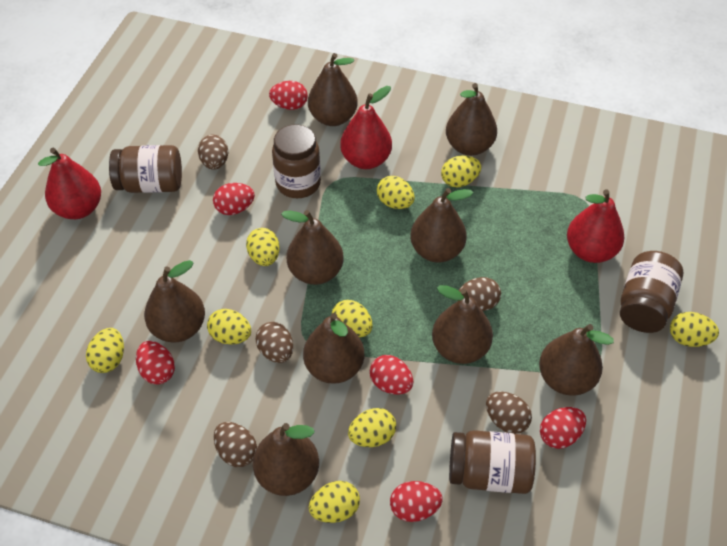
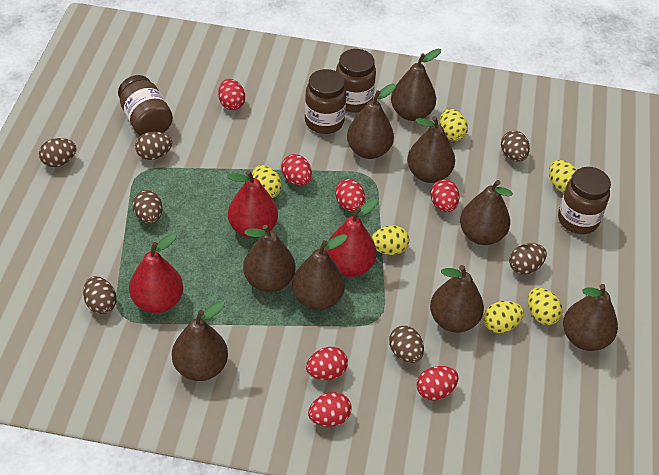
brown egg: [198,135,228,170] [214,422,257,467] [256,322,293,363] [457,277,501,311] [486,392,532,434] = 5 -> [39,138,77,167] [83,276,117,314] [132,190,163,224] [135,132,172,160] [389,326,424,363] [501,130,530,162] [509,243,547,275] = 7
red egg: [136,341,175,385] [213,183,255,215] [269,81,308,110] [370,355,413,394] [390,481,443,522] [540,407,586,449] = 6 -> [218,79,245,110] [281,154,312,186] [306,347,348,380] [308,392,352,427] [335,179,365,212] [417,366,459,401] [430,179,460,212] = 7
yellow egg: [86,328,124,373] [207,309,251,345] [246,228,279,266] [309,481,360,523] [332,300,373,338] [348,408,396,447] [377,176,415,209] [441,156,481,187] [670,312,719,347] = 9 -> [252,165,282,198] [371,225,409,255] [440,109,468,141] [483,301,524,333] [528,288,563,325] [549,160,577,193] = 6

